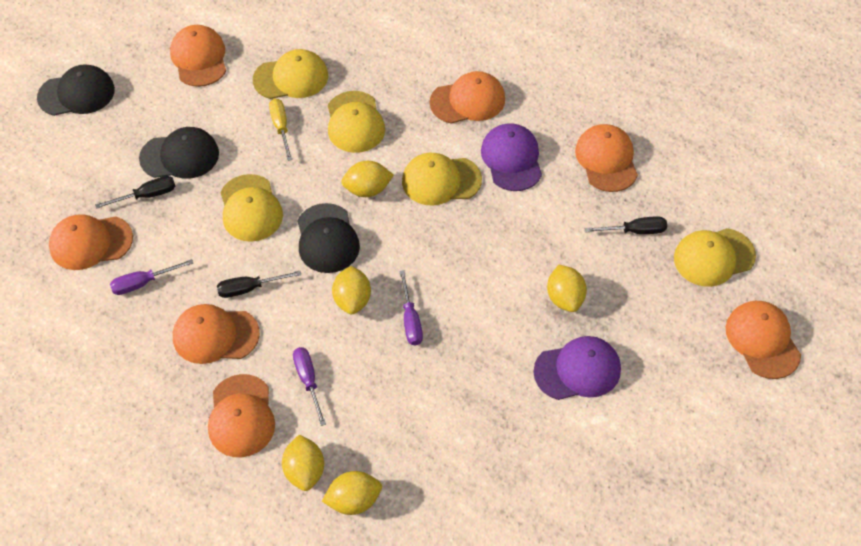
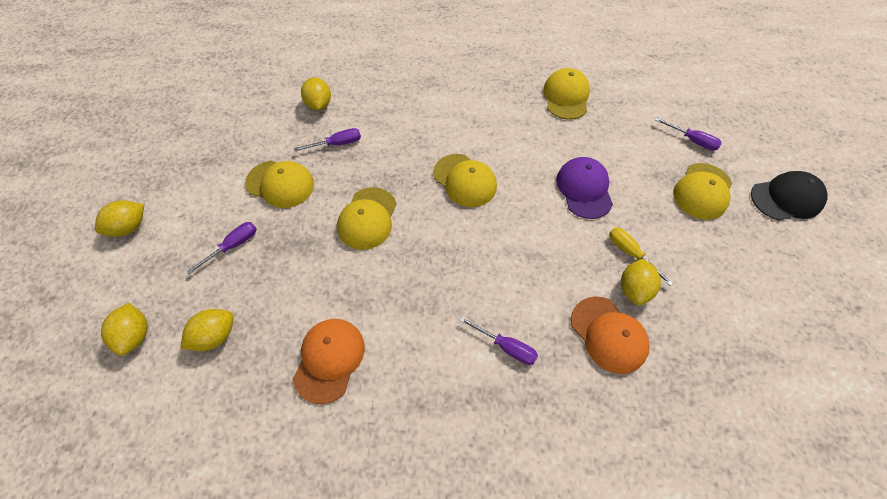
black cap: [37,64,115,116] [139,127,219,179] [297,203,360,273] = 3 -> [751,171,828,221] = 1
black screwdriver: [95,176,176,209] [217,271,301,298] [585,216,667,234] = 3 -> none = 0
orange cap: [49,214,133,270] [170,25,226,87] [173,304,260,364] [208,374,275,457] [430,71,505,124] [575,124,638,192] [726,301,801,379] = 7 -> [293,319,365,404] [571,296,650,374] = 2
purple cap: [481,123,542,191] [533,336,621,400] = 2 -> [556,157,613,219] = 1
purple screwdriver: [110,259,193,295] [293,347,326,426] [399,270,423,345] = 3 -> [186,222,257,274] [294,128,361,151] [459,317,538,365] [655,117,722,151] = 4

